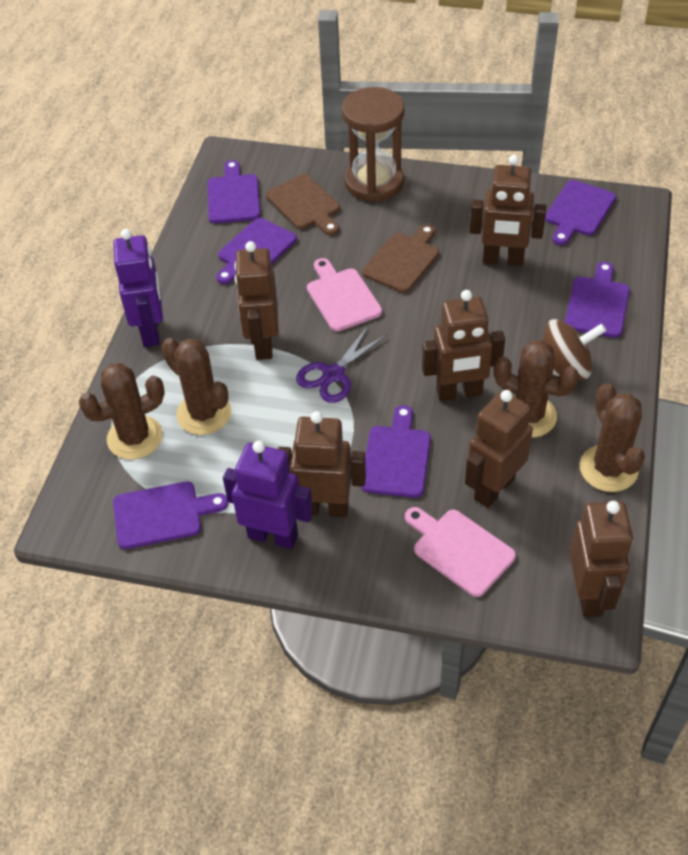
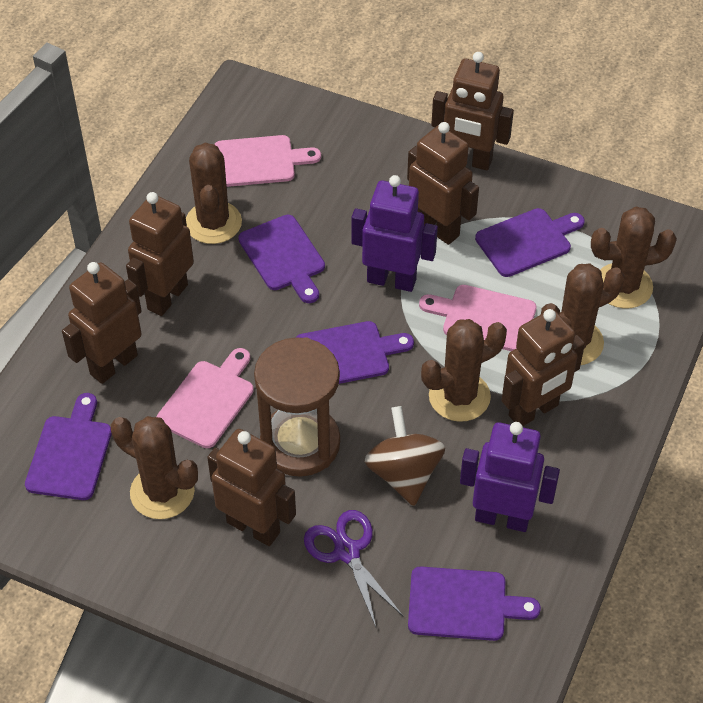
brown cactus: [79,363,165,460] [162,338,231,435] [493,340,579,438] [580,383,645,492] = 4 -> [111,416,198,519] [186,143,242,244] [421,319,507,422] [541,263,624,365] [591,207,677,309] = 5
brown cutting board: [266,174,340,235] [362,224,439,293] = 2 -> none = 0
pink cutting board: [307,258,382,332] [405,507,516,597] = 2 -> [156,348,254,448] [214,135,321,187] [419,285,537,351] = 3
purple cutting board: [113,481,228,549] [208,160,260,224] [216,218,297,284] [361,405,431,498] [545,180,616,245] [565,262,630,338] = 6 -> [25,393,112,500] [238,215,325,303] [296,321,414,384] [408,566,541,641] [475,208,585,277] = 5

